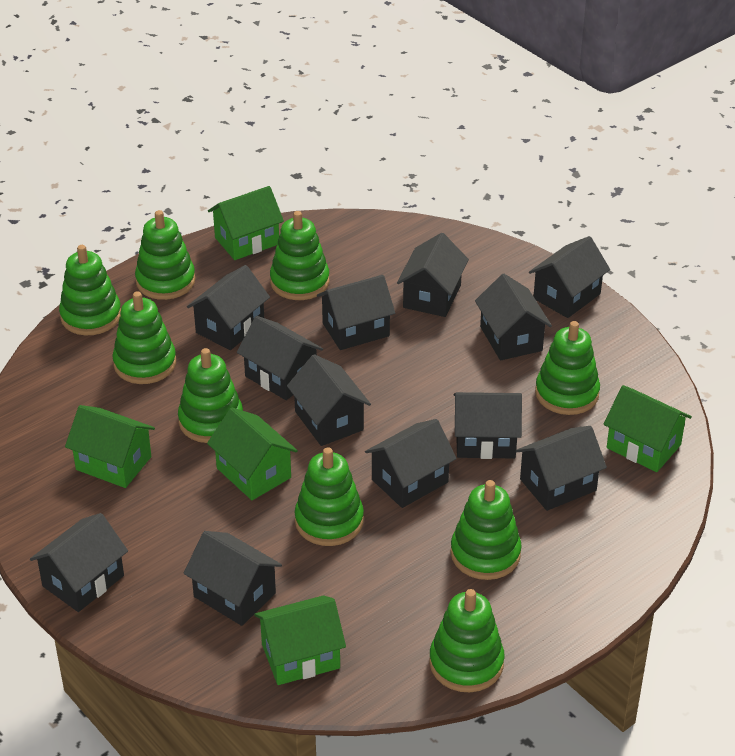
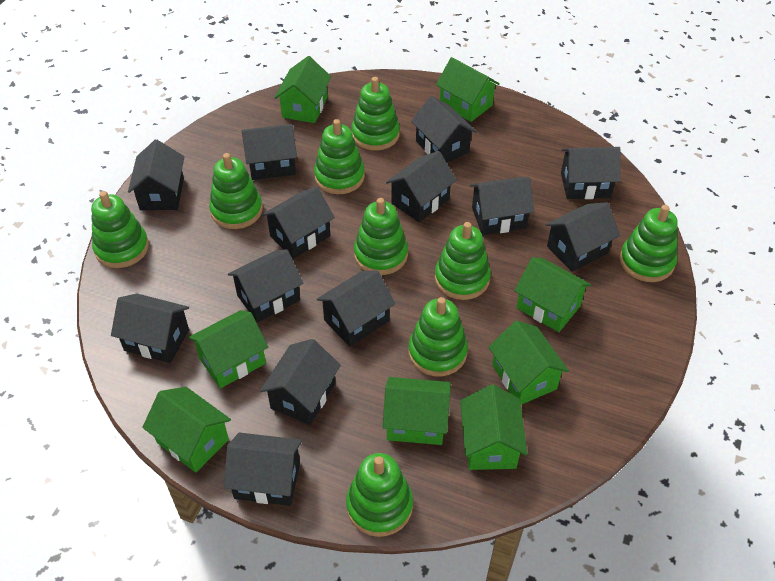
black house: [30,513,128,612] [184,531,282,626] [187,265,270,350] [237,316,323,400] [287,354,371,446] [317,275,395,350] [365,419,457,508] [397,233,469,317] [454,392,522,459] [475,274,552,360] [516,426,607,511] [529,236,610,318] = 12 -> [111,294,189,363] [128,139,184,210] [224,432,302,506] [228,249,303,323] [242,124,297,180] [260,339,341,425] [262,187,335,259] [317,270,395,347] [386,151,457,222] [411,96,477,162] [470,177,534,235] [545,202,620,272] [561,147,621,199] = 13
green house: [65,405,155,488] [207,408,298,500] [208,186,284,260] [254,595,346,685] [603,385,692,472] = 5 -> [142,387,231,473] [188,310,268,388] [274,56,331,123] [383,377,450,445] [436,57,500,122] [460,384,527,470] [488,321,569,405] [514,257,591,332] = 8

